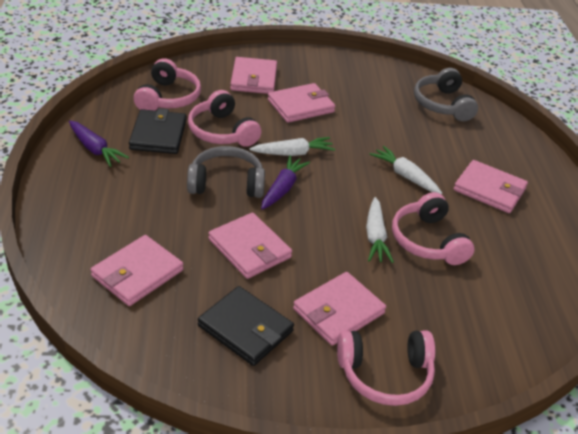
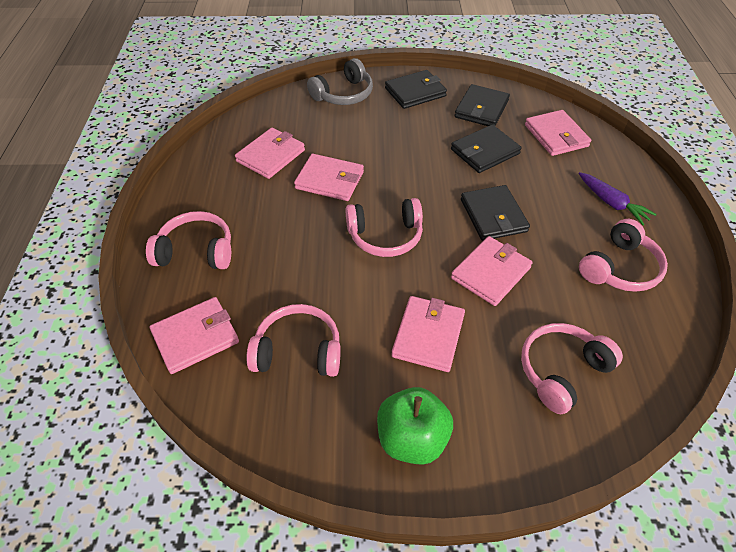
black wallet: [129,108,186,154] [198,286,294,366] = 2 -> [385,70,447,109] [451,125,522,173] [455,84,510,126] [461,185,530,241] = 4
green apple: none = 0 -> [377,387,453,465] = 1
grey headphones: [187,146,265,198] [414,68,478,121] = 2 -> [307,58,373,105] = 1
pink headphones: [134,58,201,111] [188,90,261,147] [337,331,435,406] [392,192,474,265] = 4 -> [146,211,231,269] [246,304,341,377] [345,198,423,257] [521,323,623,414] [579,219,668,292] = 5
purple carrot: [69,120,129,167] [261,155,310,210] = 2 -> [579,172,657,225] = 1
white carrot: [249,137,335,156] [366,197,394,263] [370,146,442,194] = 3 -> none = 0

